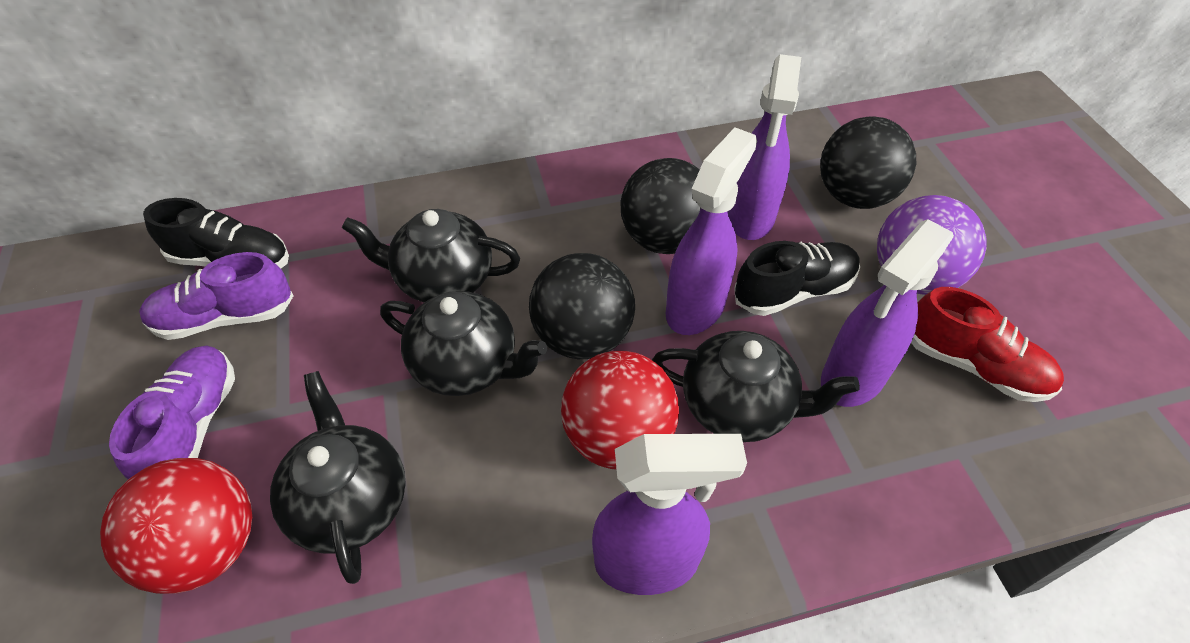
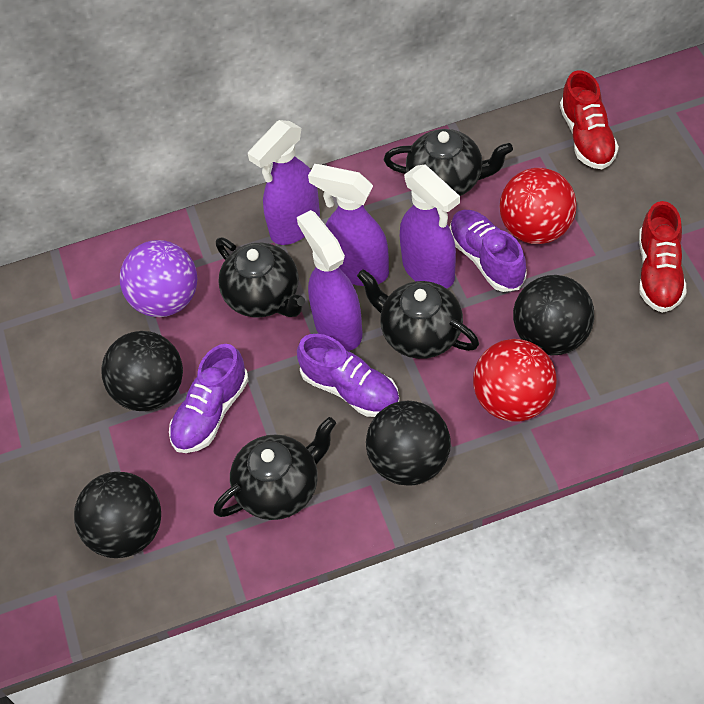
black ball: [529,253,635,359] [620,158,701,254] [820,116,916,209] = 3 -> [74,472,161,558] [101,331,183,411] [366,401,451,486] [513,275,594,355] = 4
black shoe: [143,198,289,268] [734,241,860,316] = 2 -> none = 0
purple shoe: [109,345,235,479] [139,252,294,340] = 2 -> [169,344,248,453] [297,334,400,417] [449,210,526,292] = 3
red shoe: [911,287,1064,402] = 1 -> [560,70,619,169] [639,201,687,313] = 2

